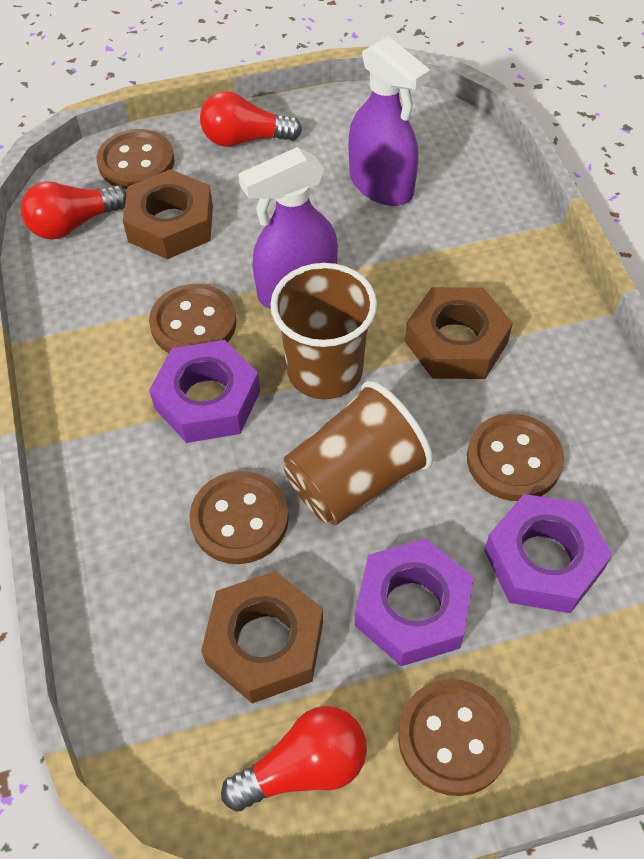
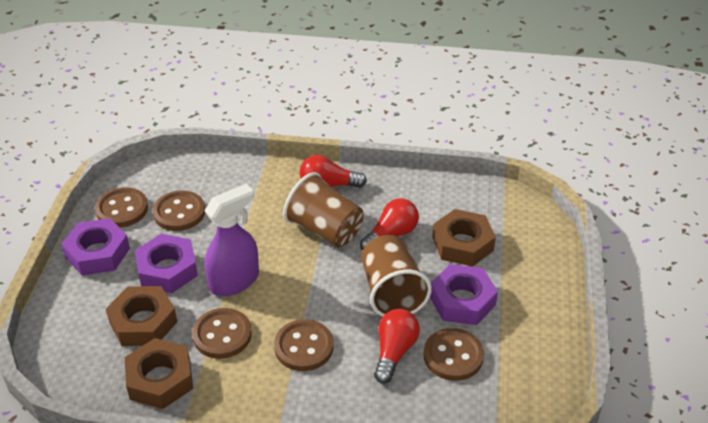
purple spray bottle: [239,147,338,309] [349,36,430,206] = 2 -> [204,184,259,296] = 1

